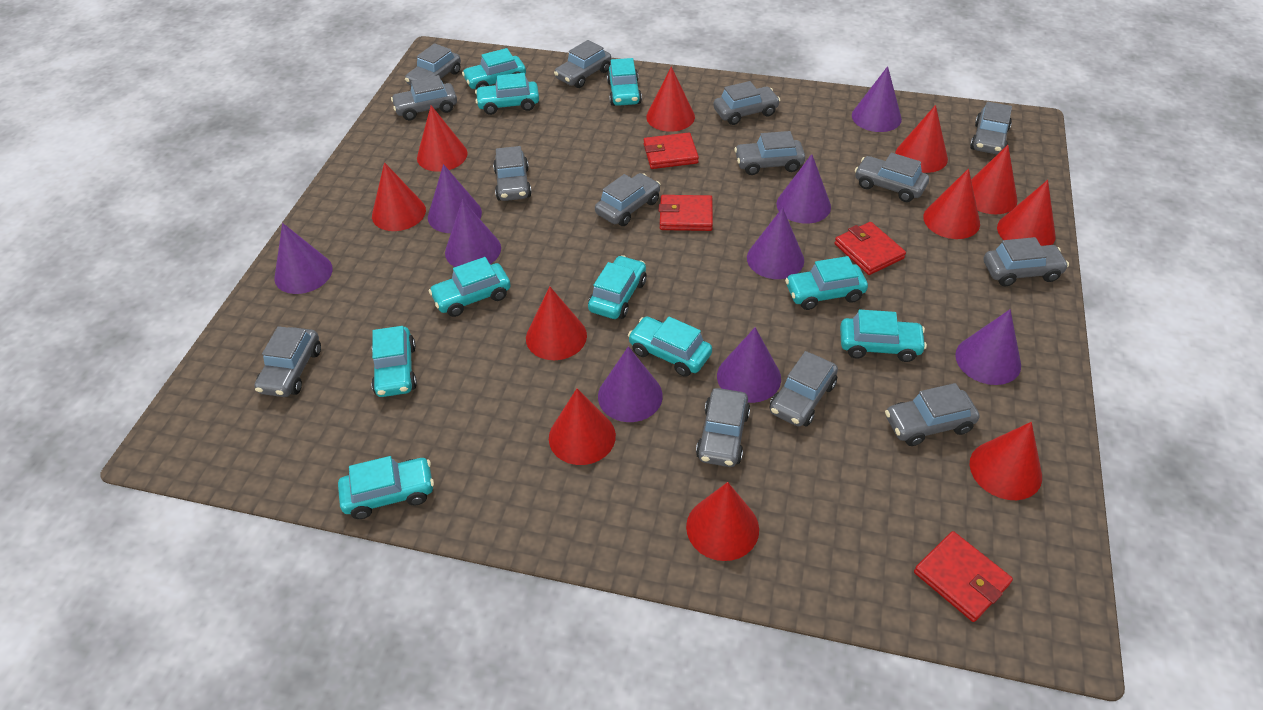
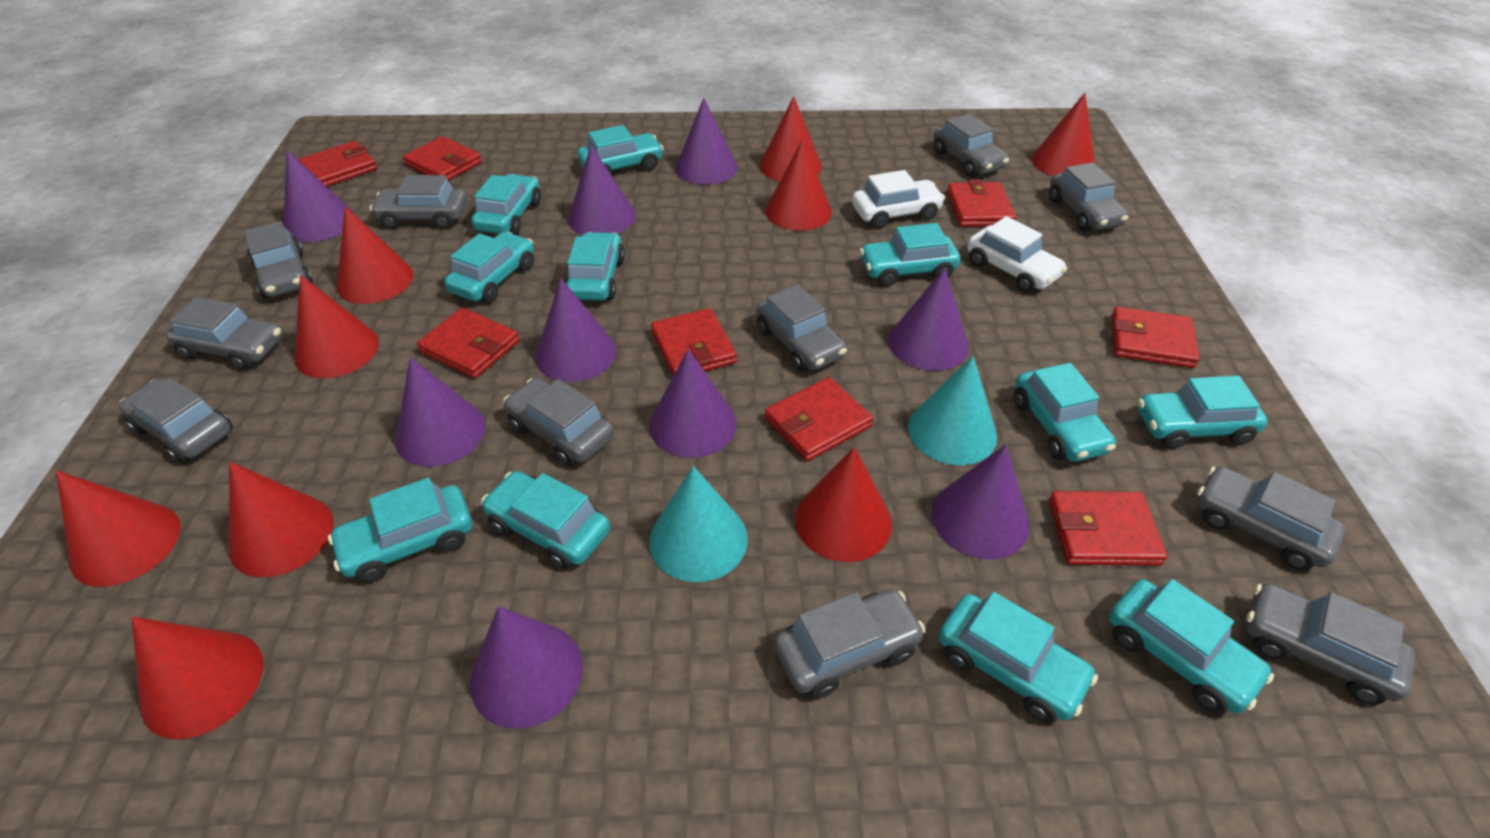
grey car: [254,326,321,397] [391,75,457,120] [405,43,461,86] [493,146,532,201] [554,40,611,88] [595,173,660,226] [696,388,750,467] [713,81,780,125] [734,131,805,175] [770,351,838,427] [855,153,929,202] [885,383,980,446] [970,102,1012,154] [984,237,1069,286] = 14 -> [119,378,233,463] [165,297,282,370] [244,221,313,299] [370,175,467,229] [503,378,614,466] [756,285,847,372] [774,589,926,699] [933,114,1009,177] [1049,162,1129,231] [1197,466,1346,570] [1246,583,1415,705] = 11
red cone: [372,162,426,231] [417,105,468,172] [526,287,587,360] [549,389,616,465] [646,66,695,132] [686,482,759,561] [895,105,948,173] [923,168,980,239] [970,422,1042,500] [971,145,1018,214] [997,180,1056,246] = 11 -> [56,470,181,587] [131,617,263,739] [229,461,333,578] [294,275,379,378] [337,206,413,304] [760,96,822,182] [765,139,832,231] [795,447,892,562] [1032,93,1095,176] = 9
red wallet: [644,133,699,169] [659,195,713,231] [835,222,906,275] [914,531,1013,622] = 4 -> [298,141,377,186] [403,136,482,181] [417,307,520,378] [651,308,737,376] [765,377,873,461] [947,179,1016,227] [1049,491,1168,566] [1111,306,1200,368] = 8
turquoise car: [338,456,434,519] [371,326,417,397] [429,257,511,317] [462,48,526,90] [475,73,539,115] [588,255,647,319] [607,58,642,106] [628,316,712,377] [785,256,868,310] [840,310,927,362] = 10 -> [328,478,472,583] [444,232,534,303] [472,174,541,235] [481,471,610,569] [565,232,625,301] [578,125,664,174] [860,223,960,286] [939,592,1098,722] [1014,363,1116,462] [1109,579,1274,713] [1138,376,1268,449] = 11
turquoise cone: none = 0 -> [649,466,748,582] [908,356,997,465] = 2
white car: none = 0 -> [852,170,945,229] [967,216,1067,293] = 2

